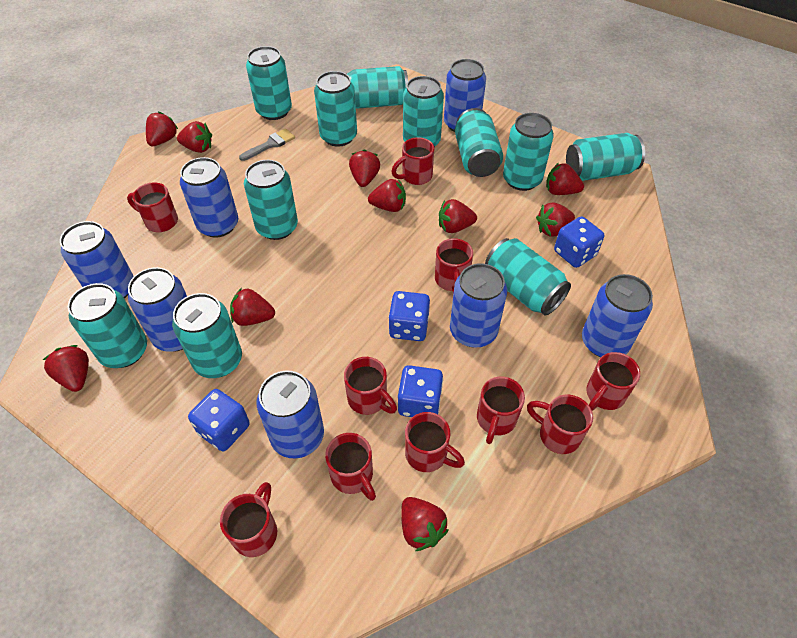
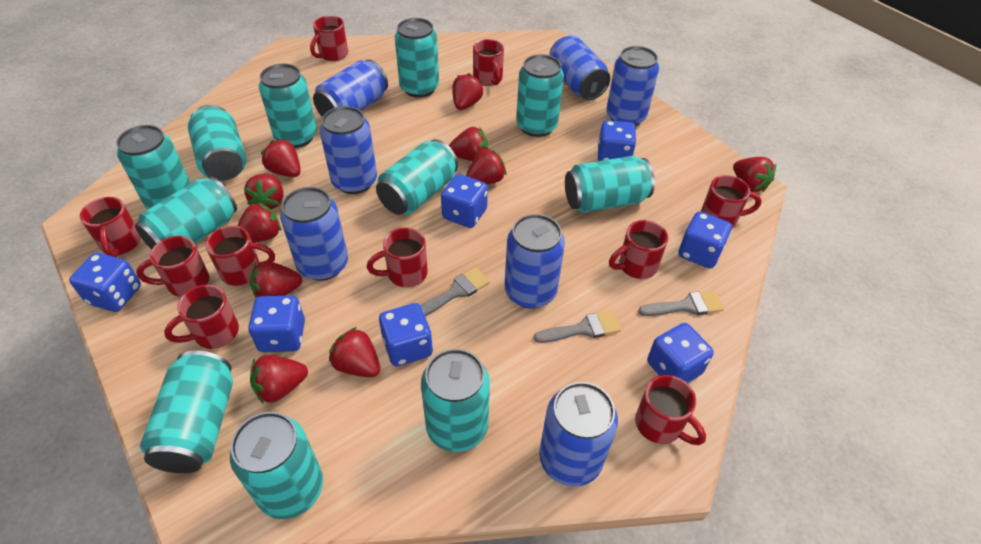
blue dice: [188,389,250,451] [389,291,430,341] [398,365,443,417] [554,216,604,268] = 4 -> [69,252,141,312] [248,296,305,352] [379,303,433,366] [441,174,488,228] [598,120,636,161] [647,323,714,383] [678,211,732,269] = 7
grey brush: [239,128,295,161] = 1 -> [420,267,490,316] [534,311,621,343] [638,291,724,316] = 3

